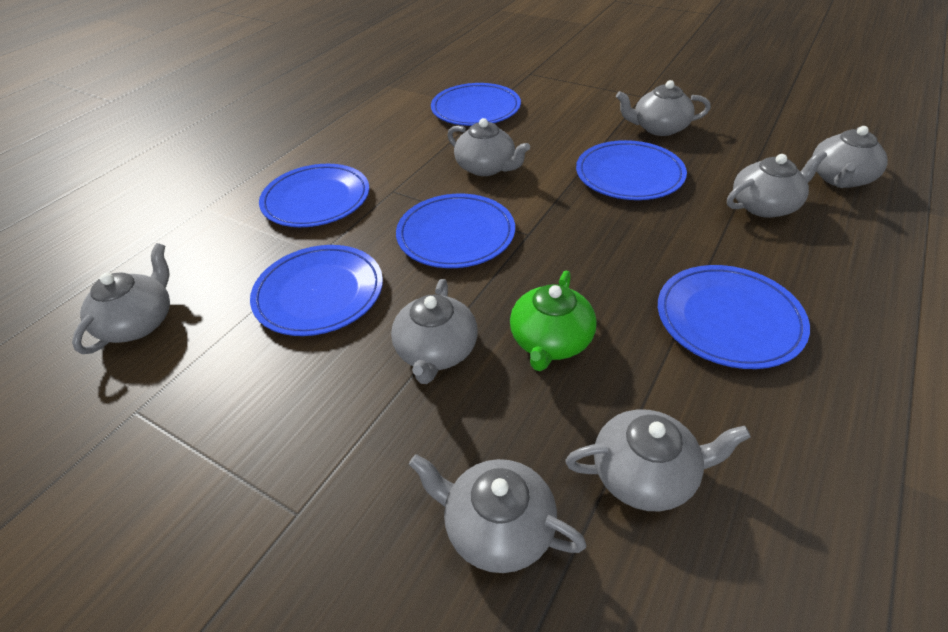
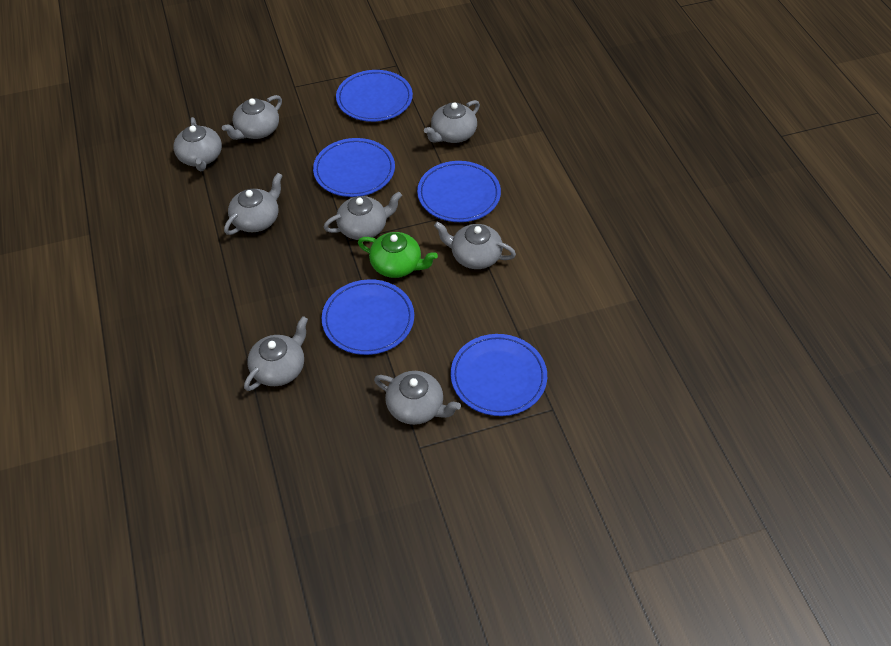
blue plate: [250,245,383,336] [259,164,369,227] [396,194,515,268] [431,83,521,126] [576,140,687,200] [658,265,810,369] = 6 -> [313,138,395,197] [322,279,414,355] [336,70,413,122] [417,161,501,222] [451,334,547,416] = 5

